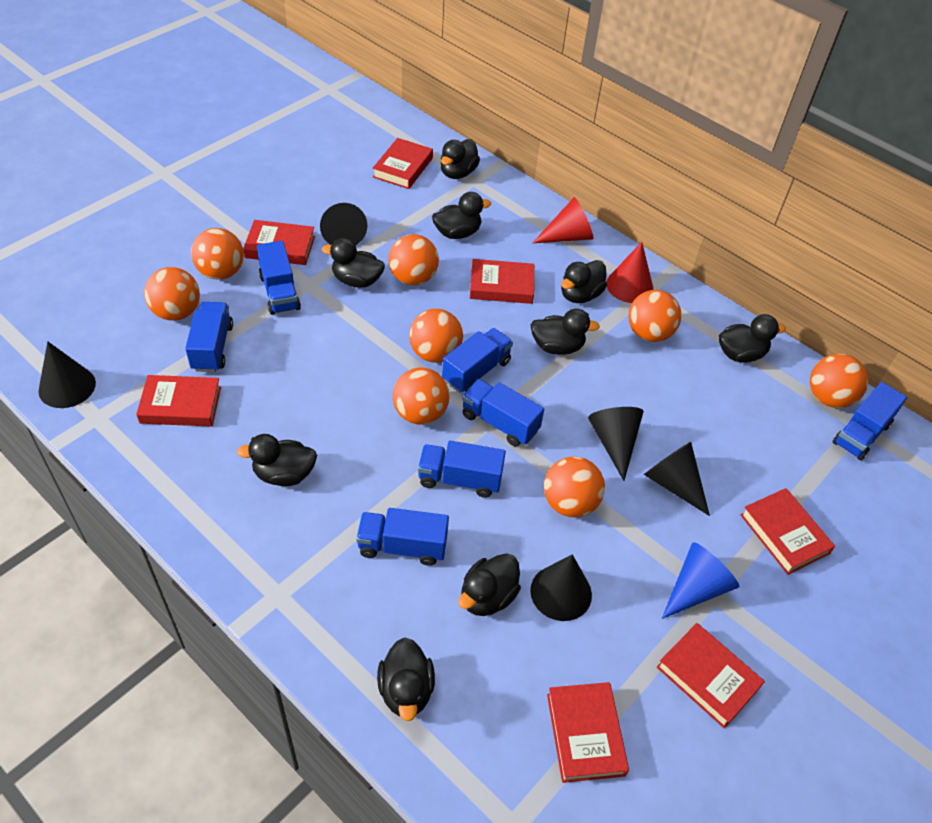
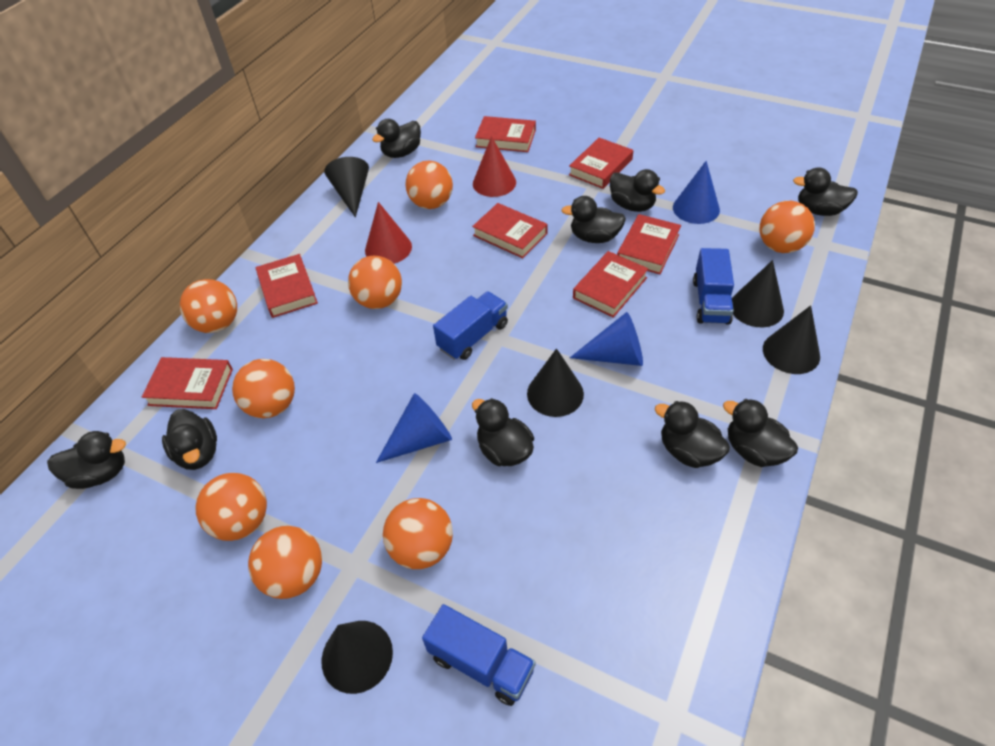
blue cone: [662,542,739,619] = 1 -> [376,393,452,463] [570,312,643,366] [673,161,720,224] = 3
blue truck: [185,302,233,372] [257,241,301,315] [356,508,449,566] [418,441,506,498] [442,328,513,393] [462,379,544,446] [833,382,907,460] = 7 -> [422,604,536,706] [433,291,508,360] [693,248,734,325] = 3

